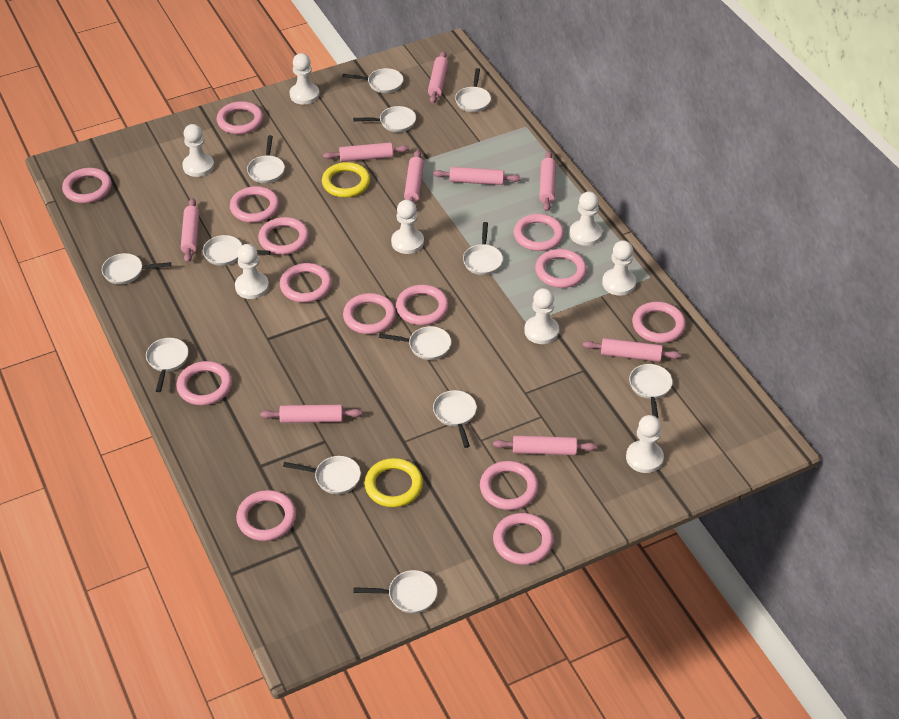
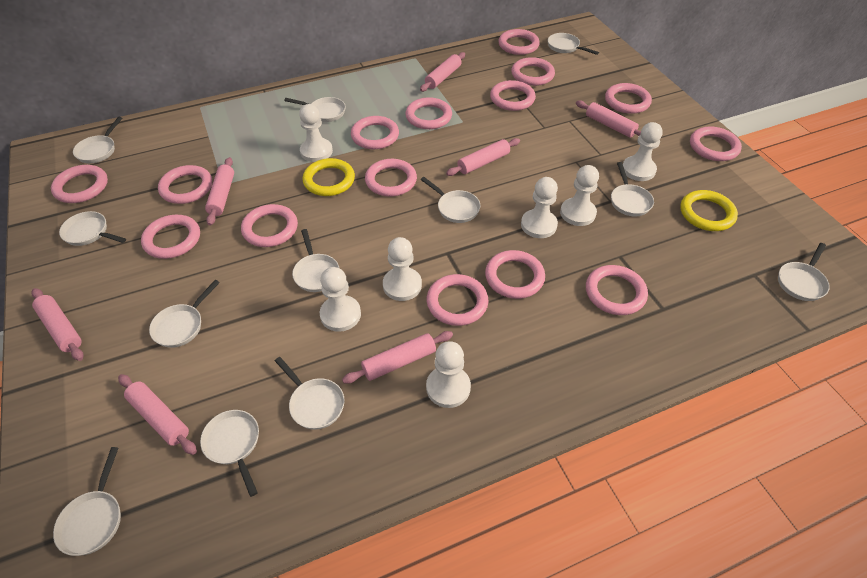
pink ring: [62,168,112,203] [177,361,232,405] [217,101,263,134] [230,186,279,223] [236,490,296,541] [258,217,309,255] [280,263,332,303] [343,293,396,334] [396,285,449,325] [480,461,538,510] [493,513,553,565] [514,214,564,251] [535,249,587,288] [632,302,686,343] = 14 -> [51,165,108,203] [141,215,200,259] [158,165,212,204] [241,204,298,247] [351,116,399,149] [365,159,417,197] [405,97,452,129] [427,274,488,326] [485,250,545,299] [490,80,536,111] [498,29,540,55] [511,57,555,86] [586,265,648,315] [605,83,652,114] [690,126,742,161] = 15
pink rolling pin: [181,198,199,263] [260,405,362,423] [323,142,409,162] [404,150,424,203] [428,51,448,104] [433,167,521,185] [493,436,597,455] [539,151,556,212] [583,338,681,362] = 9 -> [31,288,84,361] [118,374,197,455] [205,157,234,226] [342,331,453,384] [420,52,465,92] [446,138,520,176] [576,100,641,138] = 7
white pan: [102,253,171,285] [146,338,188,392] [203,235,270,266] [247,135,285,183] [283,456,361,494] [342,68,403,93] [353,106,416,132] [354,570,437,614] [379,326,451,360] [433,390,477,448] [455,68,491,112] [463,222,503,275] [629,364,673,418] = 13 -> [53,447,121,556] [59,211,126,246] [73,117,122,163] [149,280,220,348] [200,410,259,497] [275,357,345,430] [284,97,346,122] [292,229,339,292] [421,177,480,223] [548,33,599,55] [611,162,654,216] [778,243,830,301] = 12
white pawn: [182,124,214,177] [235,244,269,299] [290,53,319,105] [391,200,424,254] [524,288,559,344] [570,191,602,246] [602,240,636,296] [626,415,664,473] = 8 -> [299,104,333,162] [320,267,361,332] [383,237,422,301] [426,341,471,408] [521,177,558,238] [560,165,599,226] [623,122,663,181] = 7

